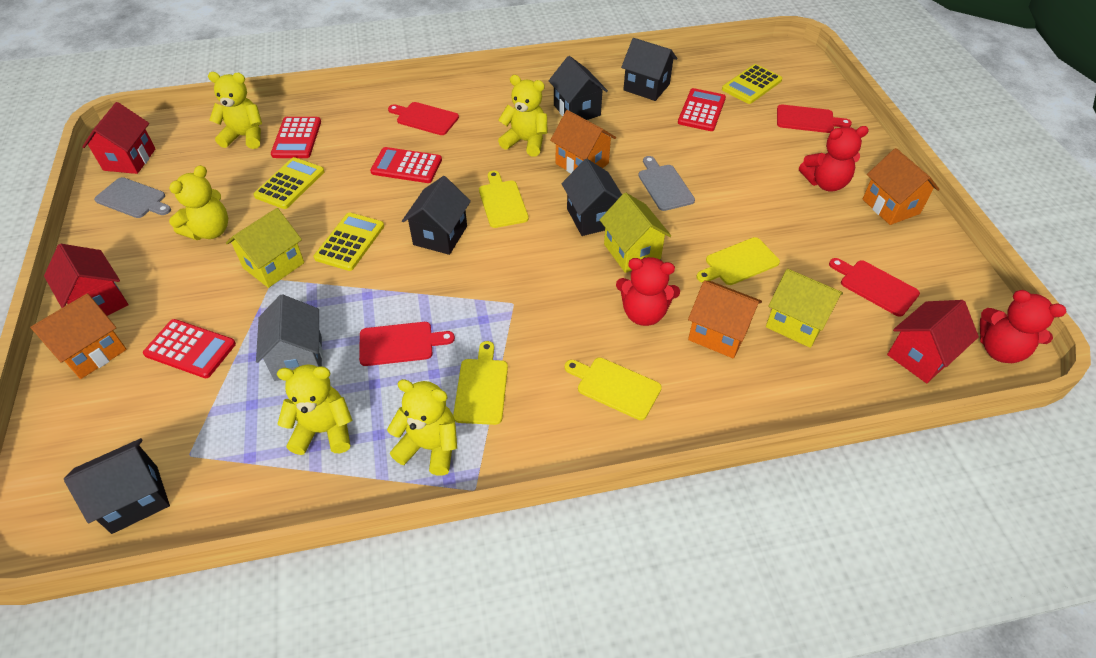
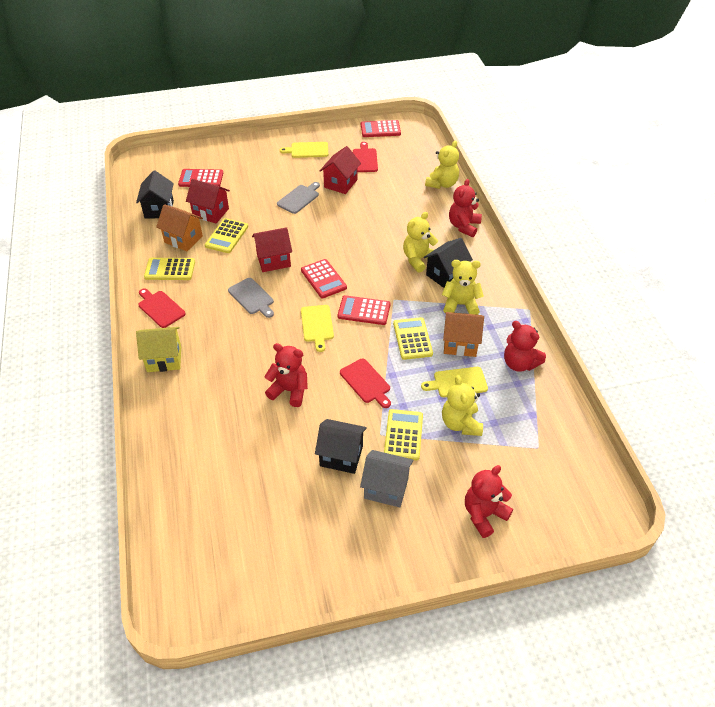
black house: [64,438,170,534] [402,176,471,255] [549,56,608,120] [562,159,622,236] [621,38,677,101] = 5 -> [136,171,174,219] [315,419,367,474] [424,238,473,288] = 3
orange house: [30,293,127,379] [550,110,616,173] [688,281,762,358] [863,148,940,225] = 4 -> [156,204,203,251] [443,312,484,357] = 2
red cutting board: [359,322,455,366] [388,102,459,135] [777,104,852,133] [829,258,920,317] = 4 -> [138,288,186,328] [340,358,391,408] [353,142,378,172] = 3
red teddy bear: [616,257,680,326] [799,126,869,192] [980,290,1066,363] = 3 -> [264,343,308,407] [449,179,482,237] [465,465,513,538] [504,321,546,371] = 4
yellow calculator: [253,157,325,209] [314,212,384,271] [722,64,782,104] = 3 -> [144,258,195,280] [205,218,248,253] [384,409,423,460] [393,317,433,360] = 4
yellow cutting board: [453,341,508,425] [479,171,529,228] [564,357,662,420] [697,237,780,285] = 4 -> [280,142,328,158] [301,305,334,352] [421,367,488,397] = 3
yellow house: [226,208,304,288] [600,192,671,273] [766,269,843,348] = 3 -> [136,327,181,372] = 1
yellow teddy bear: [169,165,228,240] [208,72,262,149] [277,364,352,455] [387,379,457,476] [498,75,548,157] = 5 -> [403,212,438,273] [425,140,459,189] [442,260,484,315] [442,375,483,436] = 4

